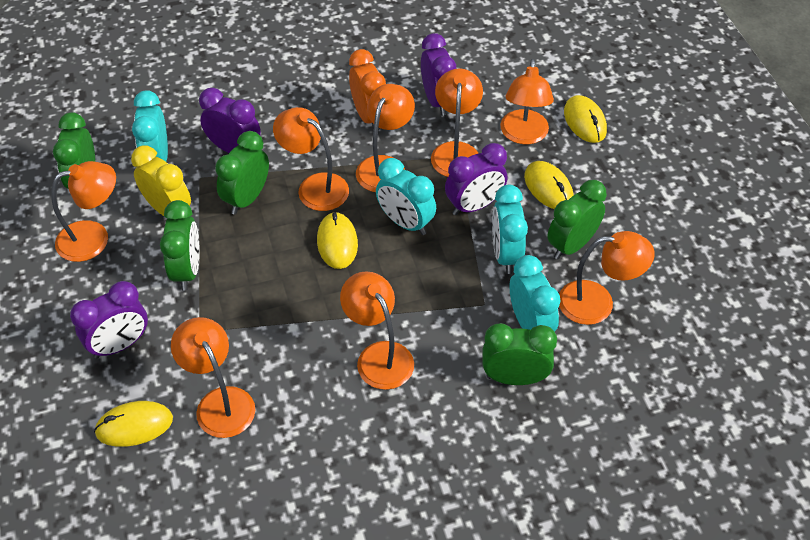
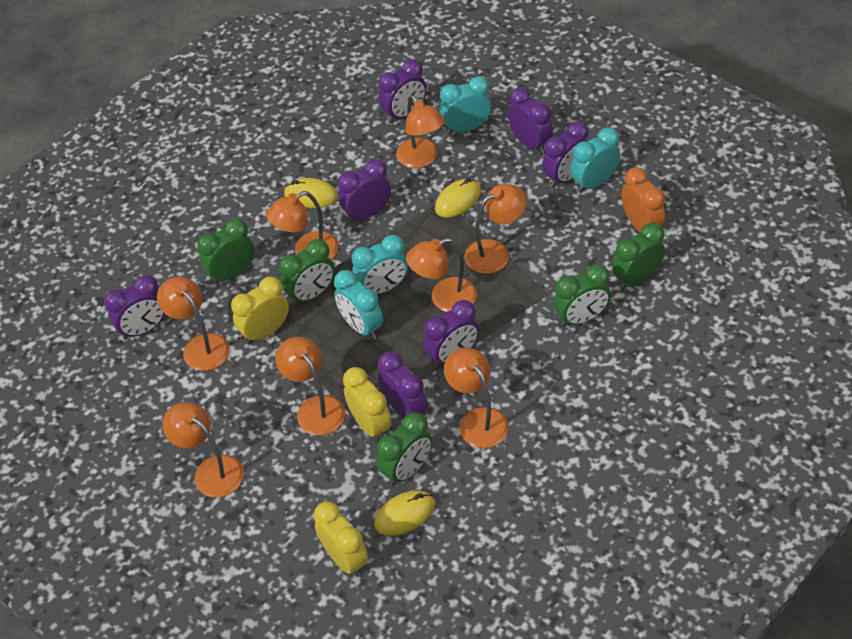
purple clock: [70,281,148,359] [199,88,261,153] [421,33,456,116] [445,143,507,215] = 4 -> [104,275,165,340] [338,159,391,223] [378,59,427,123] [378,352,428,418] [423,300,479,368] [508,87,553,154] [542,121,589,188] = 7
yellow clock: [131,146,191,216] = 1 -> [231,277,289,344] [314,501,368,577] [343,367,391,440] = 3
yellow mouse: [94,401,173,447] [317,212,358,269] [524,161,574,209] [564,95,607,143] = 4 -> [284,178,338,208] [374,490,435,536] [435,178,481,218] = 3

